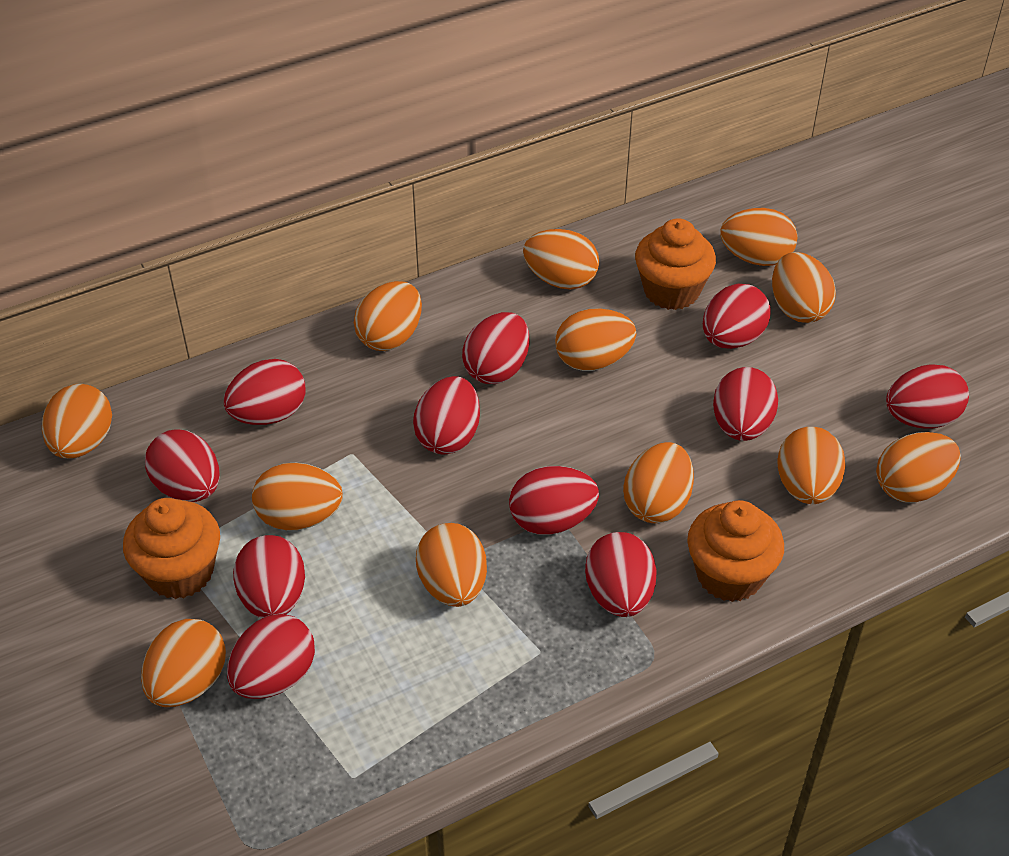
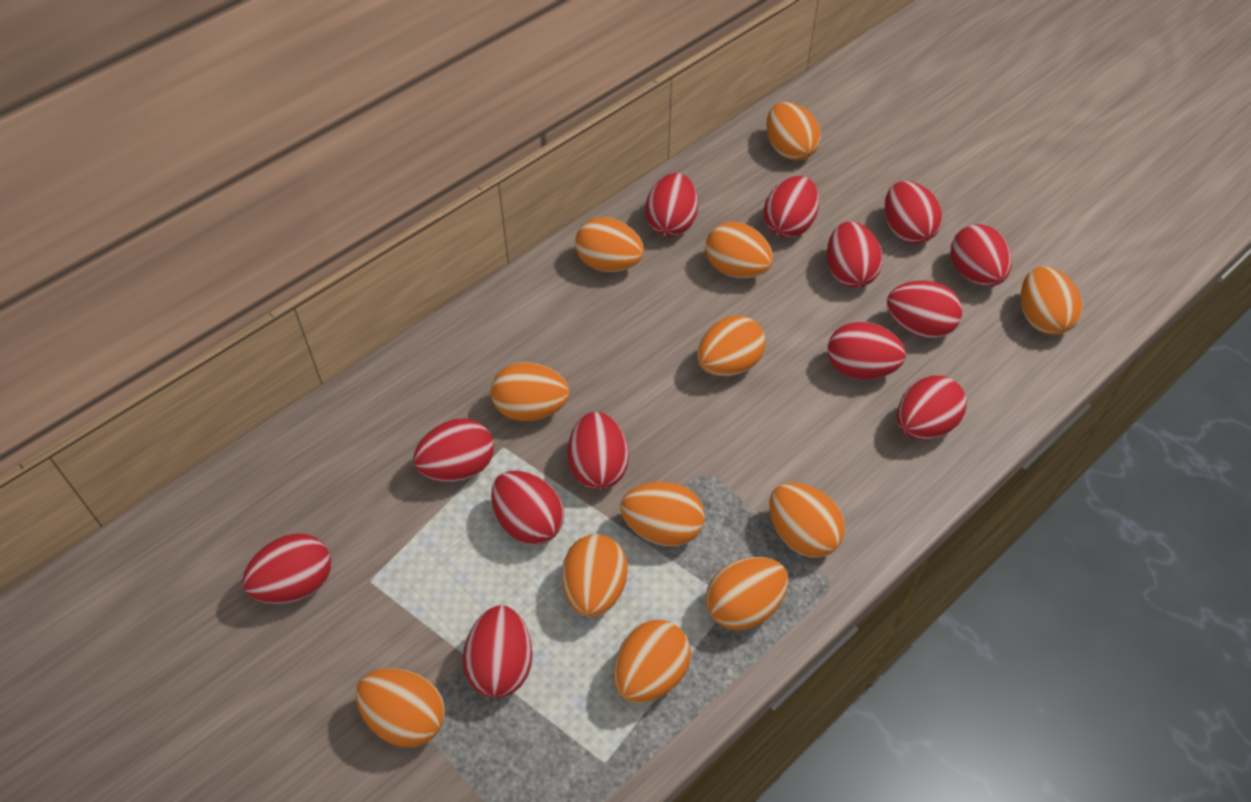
orange cupcake: [123,498,220,599] [635,218,716,310] [687,500,784,602] = 3 -> none = 0
red egg: [145,430,220,502] [224,359,306,425] [227,614,315,699] [233,535,305,618] [413,376,480,455] [462,312,530,384] [509,466,599,535] [585,532,657,617] [703,284,771,349] [713,367,778,441] [886,364,969,429] = 11 -> [242,533,331,604] [413,418,494,482] [463,605,532,698] [491,471,564,545] [568,412,629,490] [646,173,698,237] [764,176,819,238] [827,221,883,288] [828,321,906,380] [885,181,942,244] [887,281,962,338] [897,376,967,440] [951,224,1012,286] = 13

